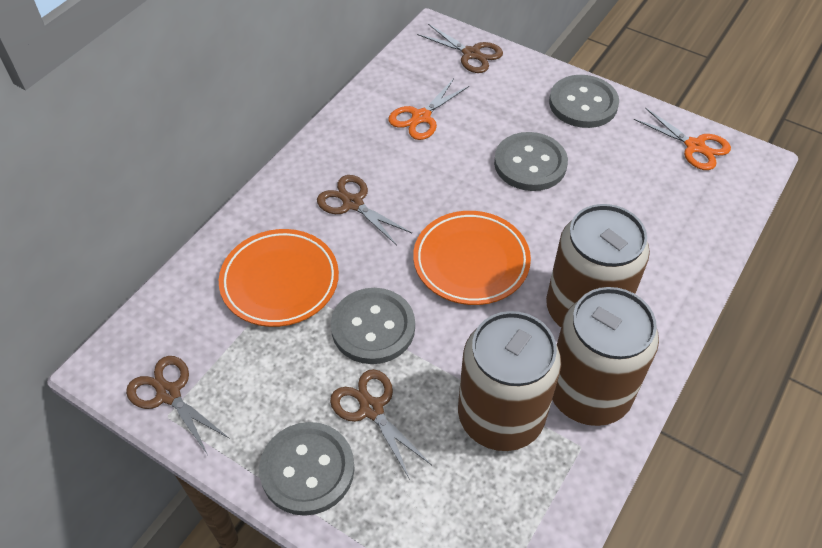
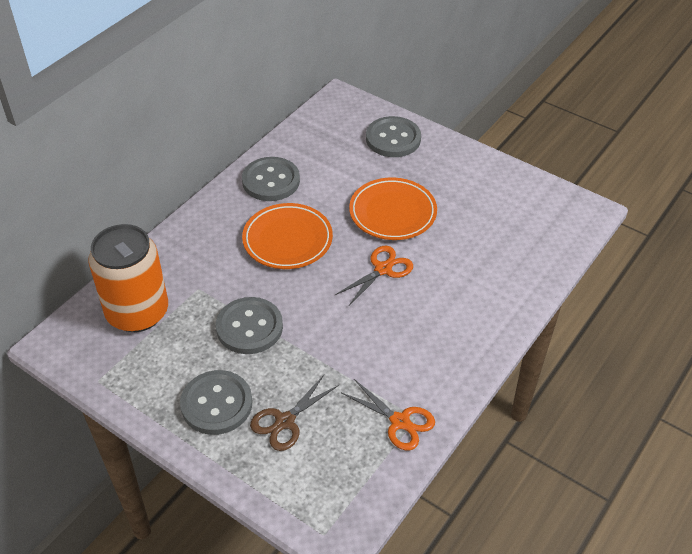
brown can: [458,311,561,451] [546,204,650,327] [552,287,659,426] = 3 -> none = 0
brown scissors: [126,356,230,455] [317,175,412,245] [330,369,432,480] [417,24,503,73] = 4 -> [250,375,339,451] = 1
orange can: none = 0 -> [88,224,168,332] = 1

